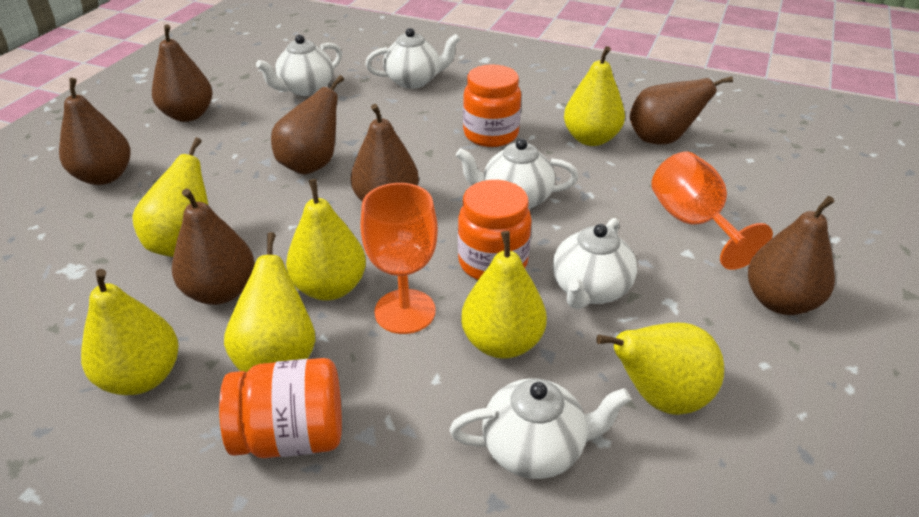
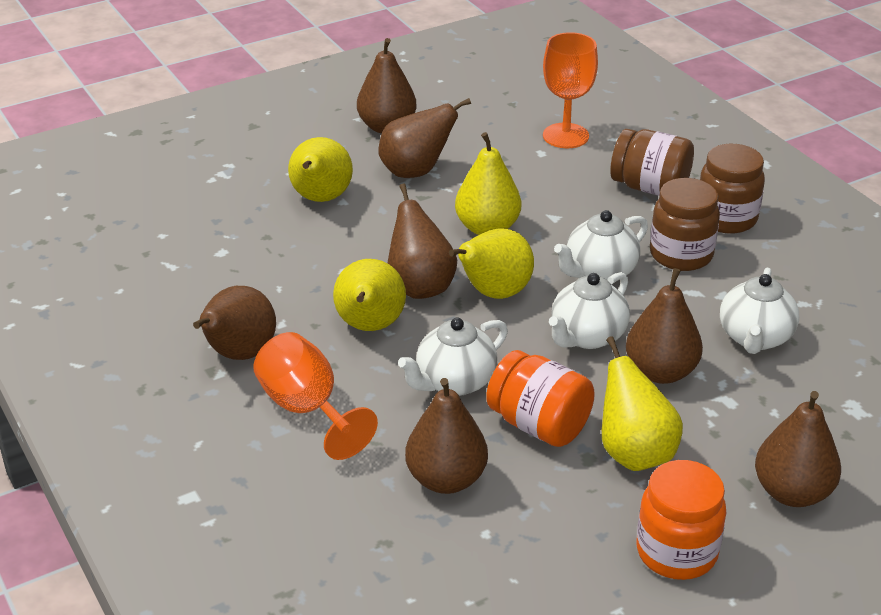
brown jar: none = 0 -> [610,129,694,196] [650,178,720,271] [700,144,765,234] = 3
orange jar: [219,358,342,458] [458,180,532,280] [463,65,521,147] = 3 -> [486,350,595,447] [636,460,726,580] = 2
white teapot: [256,35,342,96] [365,28,460,89] [450,378,631,479] [456,138,578,209] [553,218,637,309] = 5 -> [398,317,508,396] [549,272,630,349] [554,210,648,280] [720,268,799,354] = 4
yellow pear: [81,269,179,395] [132,137,209,257] [224,232,315,372] [286,179,366,301] [461,231,547,359] [564,46,625,146] [596,323,724,415] = 7 -> [288,137,353,202] [333,259,406,331] [449,228,534,299] [455,132,521,235] [602,336,683,471] = 5

